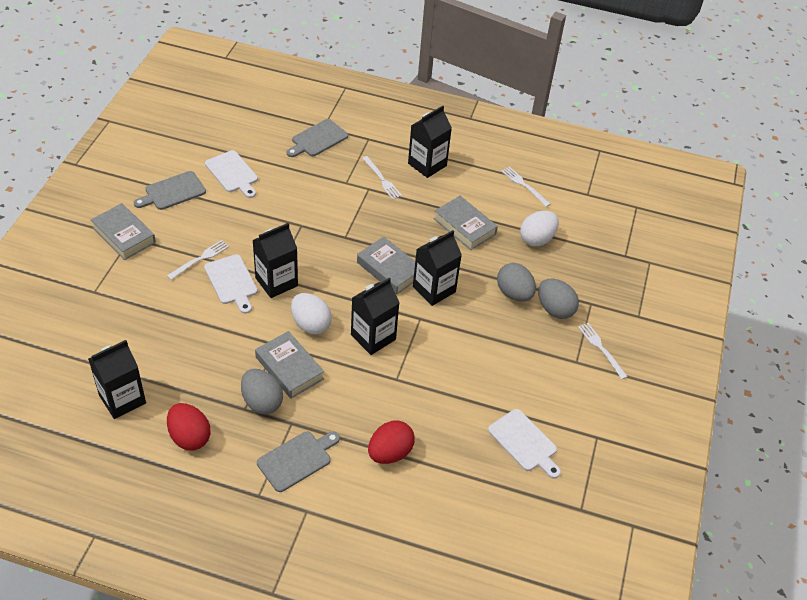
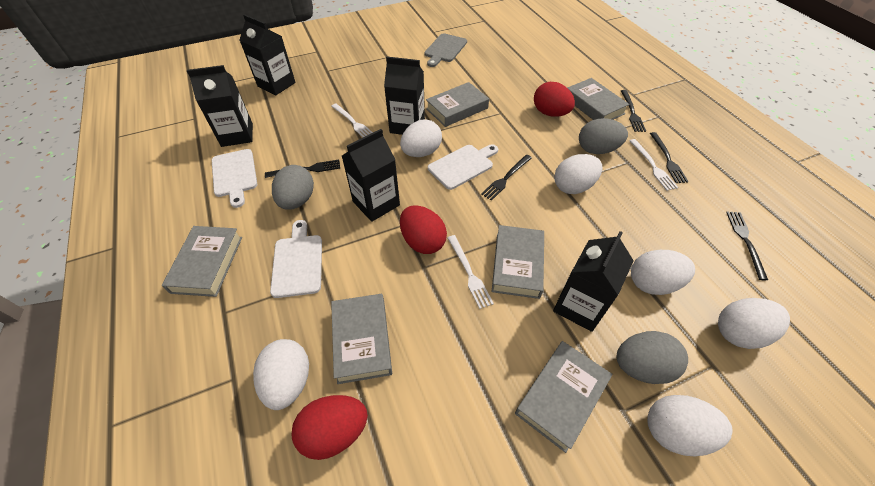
black fork: none = 0 -> [265,160,340,178] [481,155,532,201] [621,90,646,132] [650,132,689,183] [726,212,768,280] = 5
grey book: [91,203,156,260] [255,331,324,399] [357,237,415,295] [434,196,498,250] = 4 -> [162,226,242,297] [331,294,392,384] [426,82,489,127] [491,225,544,299] [515,341,613,453] [567,78,629,120] = 6
grey cutting board: [133,171,206,210] [257,431,340,492] [287,119,348,157] = 3 -> [424,33,467,67] = 1
red egg: [167,403,211,451] [368,420,415,464] = 2 -> [292,395,368,460] [400,206,447,254] [534,82,575,117] = 3
white egg: [291,293,332,334] [520,211,559,246] = 2 -> [253,339,309,410] [400,119,442,157] [554,154,603,194] [631,250,695,295] [647,395,733,457] [718,298,790,349] = 6
white fork: [167,240,229,280] [362,156,402,200] [501,167,551,207] [578,323,628,379] = 4 -> [331,103,373,137] [448,235,494,309] [630,139,678,191] = 3

